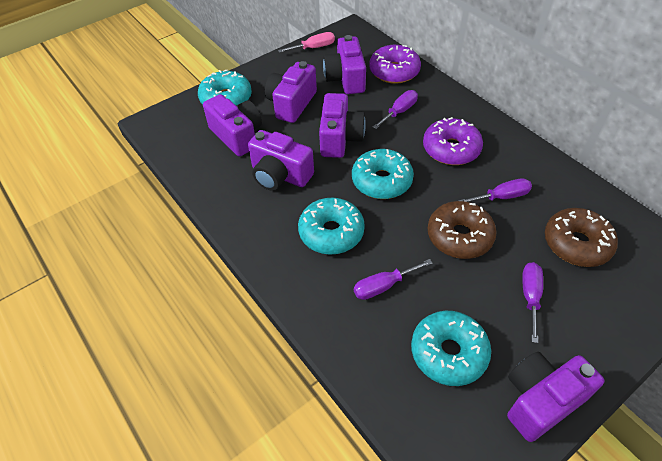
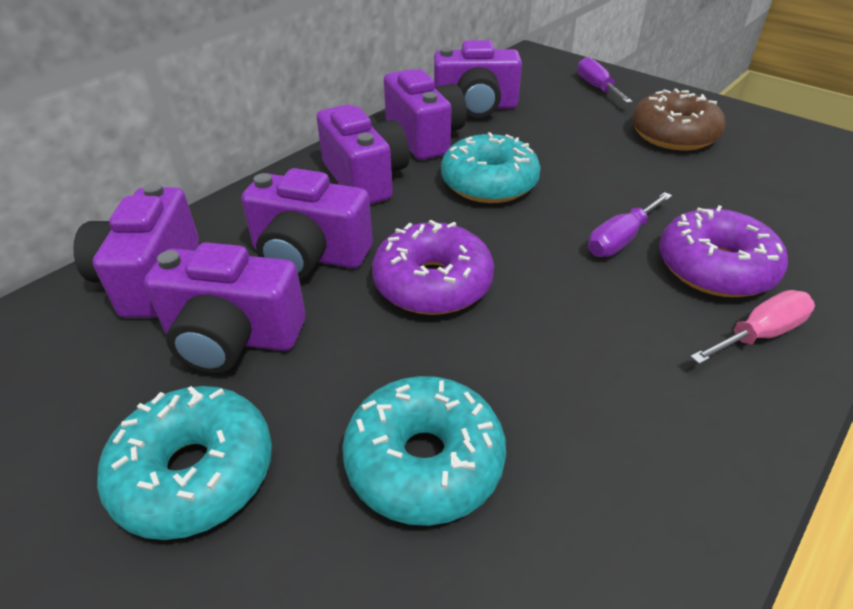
brown donut: [428,201,496,259] [545,208,618,267] = 2 -> [632,89,726,150] = 1
purple screwdriver: [354,259,432,300] [373,90,418,129] [458,178,532,202] [522,262,543,343] = 4 -> [577,57,633,103] [588,192,672,257] = 2
turquoise donut: [198,70,252,106] [298,198,365,255] [352,149,414,199] [411,311,491,386] = 4 -> [97,386,272,540] [342,376,506,526] [441,132,541,203] = 3

